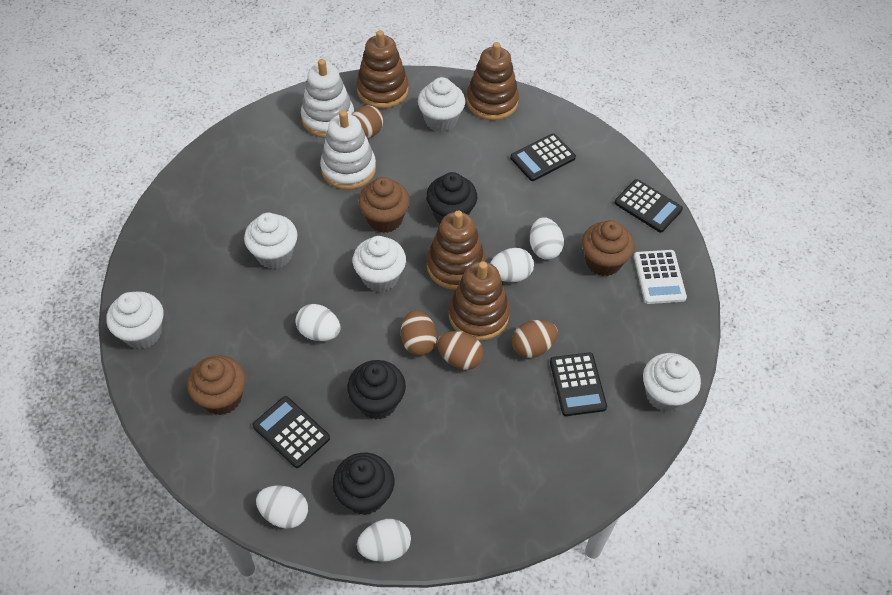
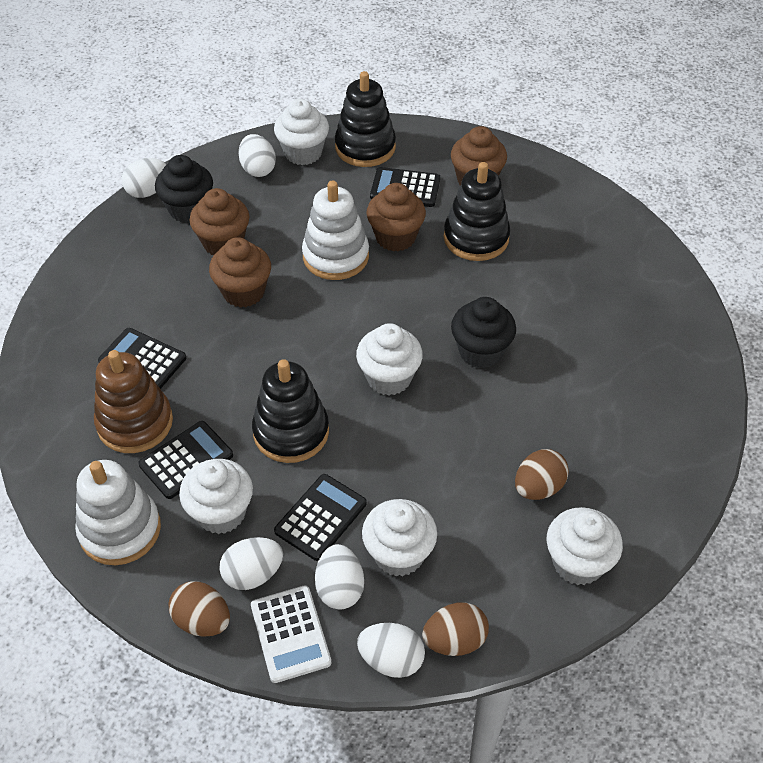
black cupcake: [333,453,394,515] [347,360,406,420] [426,172,477,224] = 3 -> [155,155,213,223] [451,297,516,368] = 2
black stacking toy: none = 0 -> [252,359,329,463] [335,71,396,167] [444,162,510,261] = 3
brown cupcake: [187,355,246,415] [358,177,410,233] [582,220,635,276] = 3 -> [189,188,249,255] [209,237,271,308] [367,183,426,252] [451,126,507,186] = 4
brown egg: [352,105,384,138] [401,310,437,356] [437,331,483,370] [512,320,558,358] = 4 -> [169,581,230,637] [422,603,489,656] [515,449,569,500] = 3
brown stacking toy: [356,30,409,109] [427,211,486,290] [449,261,510,341] [466,42,519,120] = 4 -> [94,350,173,453] = 1

